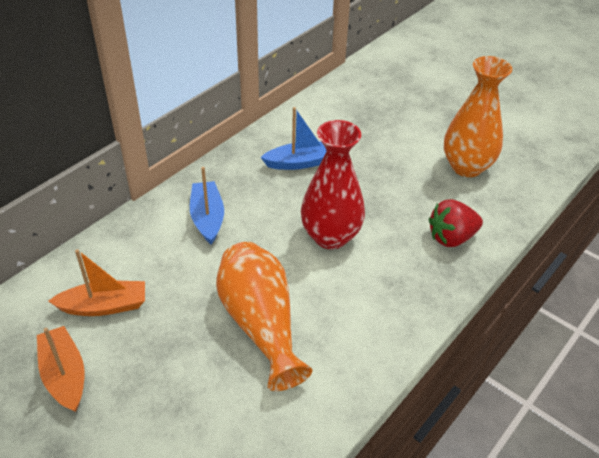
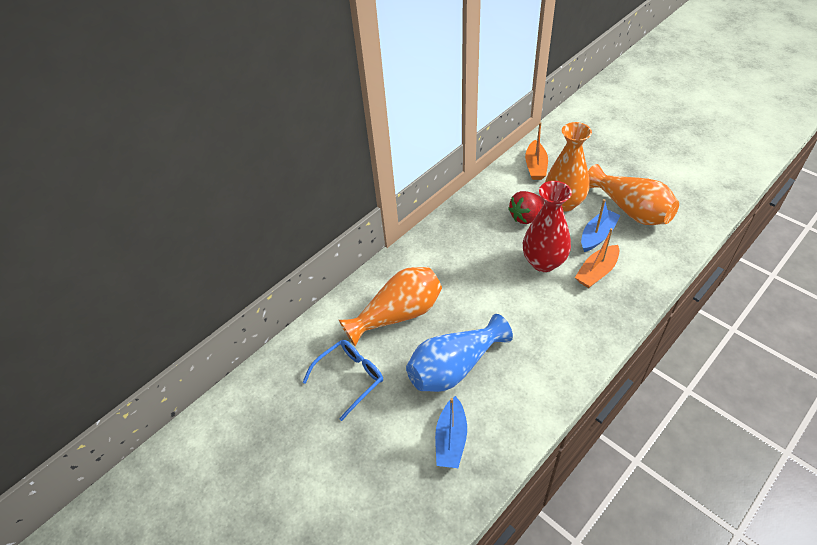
blue glasses: none = 0 -> [302,340,383,421] = 1
blue vase: none = 0 -> [406,314,513,392] = 1
orange vase: [216,242,312,391] [444,56,512,177] = 2 -> [339,267,442,346] [545,122,592,212] [588,164,679,225] = 3

